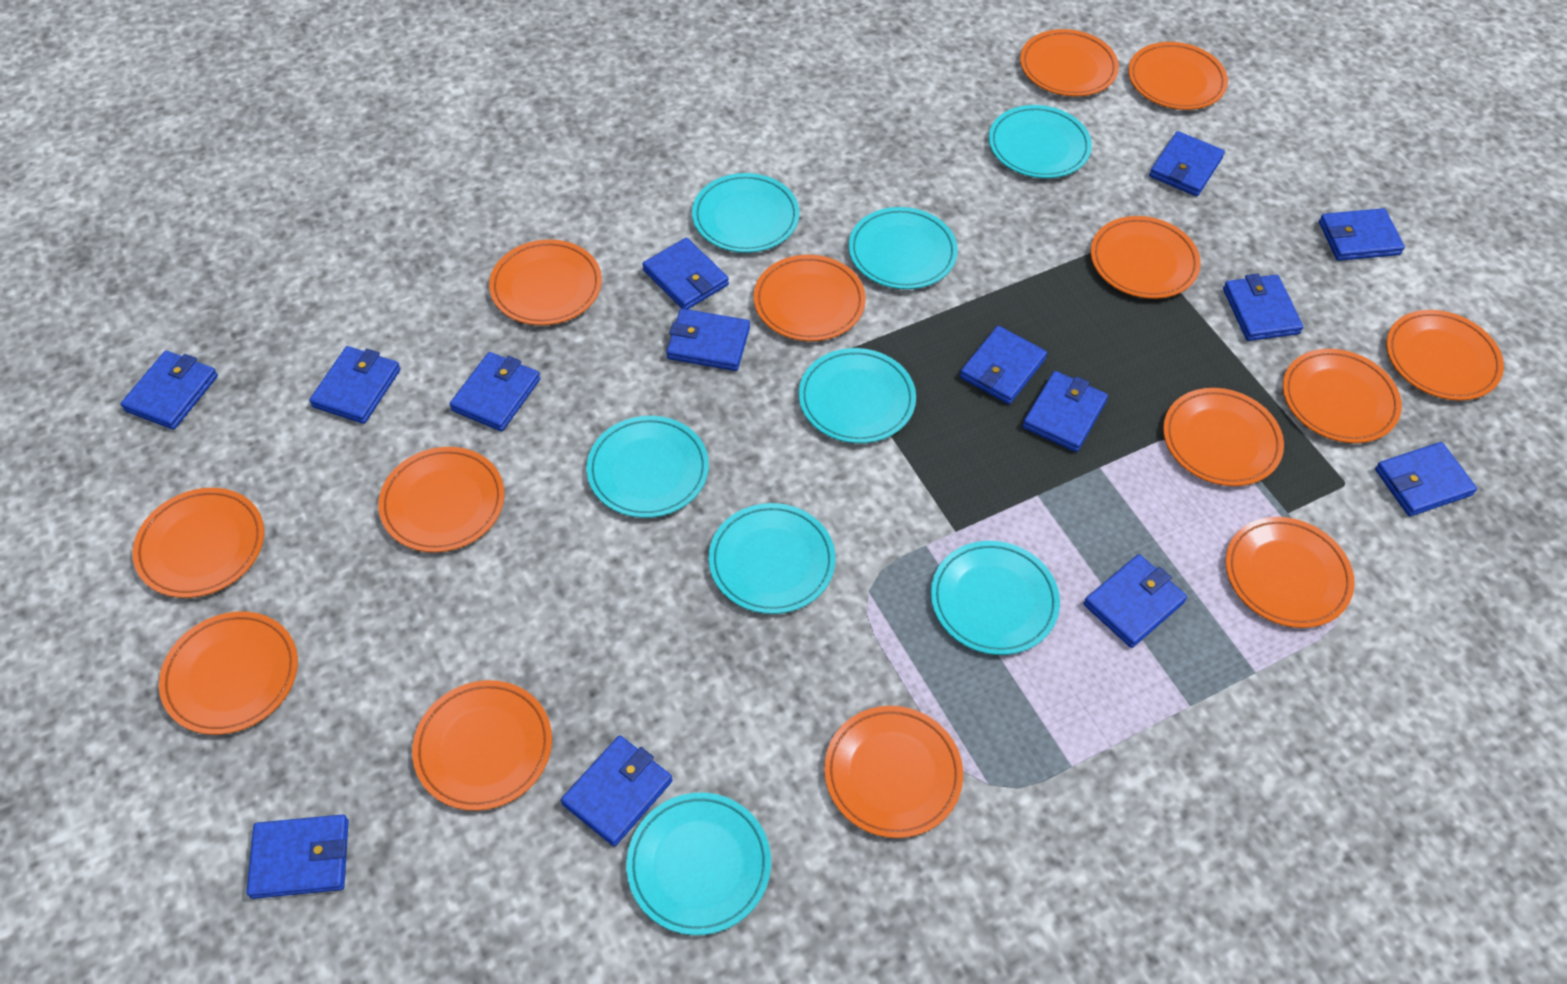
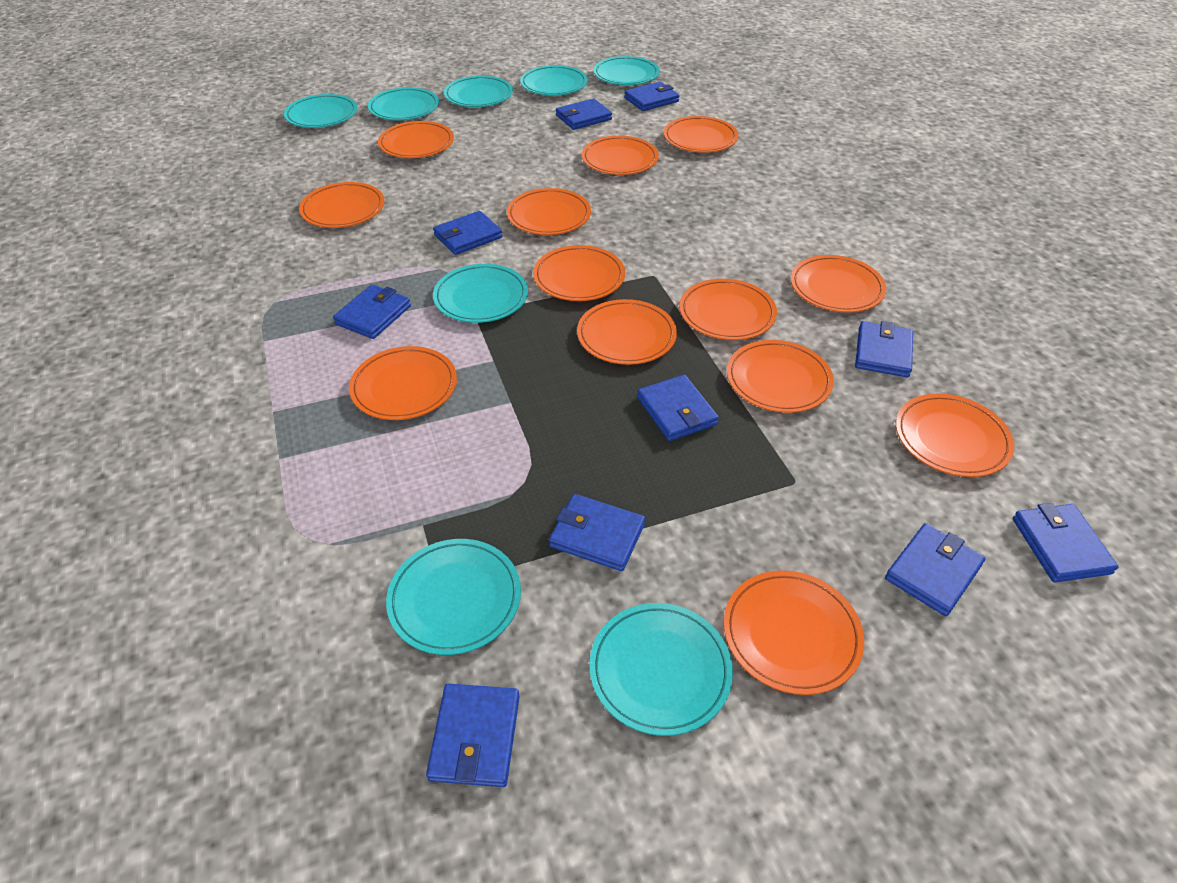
blue wallet: [120,351,218,430] [247,814,349,899] [309,346,400,424] [450,352,540,431] [561,736,673,846] [642,238,729,309] [666,309,750,371] [960,326,1047,404] [1023,371,1108,452] [1084,554,1187,648] [1149,131,1225,196] [1223,274,1304,341] [1319,208,1405,261] [1375,442,1477,516] = 14 -> [333,284,411,339] [426,683,520,787] [433,211,503,255] [549,494,645,571] [556,98,612,130] [624,82,680,111] [637,375,719,441] [855,321,913,377] [885,523,985,616] [1013,503,1118,582] = 10
orange plate: [132,488,264,598] [159,612,298,735] [378,447,504,552] [412,680,552,811] [489,239,602,325] [754,255,866,341] [824,706,963,838] [1020,29,1119,97] [1091,216,1201,299] [1128,42,1228,110] [1163,388,1284,486] [1225,517,1354,628] [1283,349,1402,443] [1386,310,1504,401] = 14 -> [299,182,384,228] [349,346,457,420] [378,121,454,158] [507,188,591,235] [533,245,625,301] [577,299,677,365] [582,136,659,175] [664,116,738,153] [679,279,777,340] [724,570,864,695] [727,340,834,413] [791,255,886,313] [896,394,1014,477] = 13

